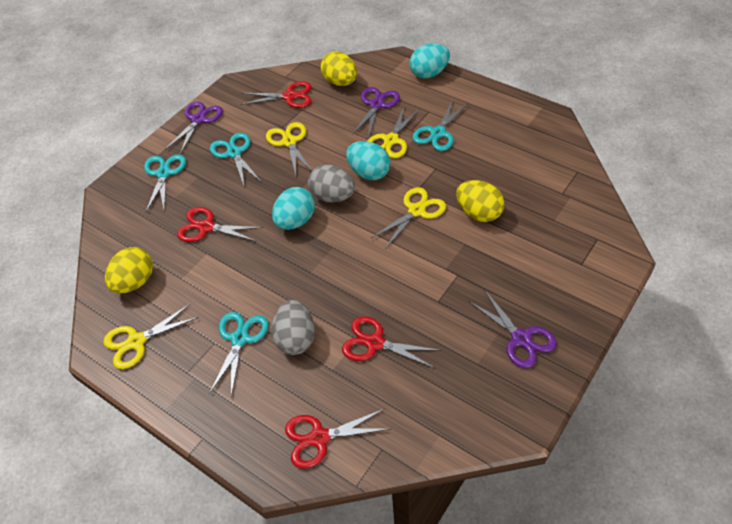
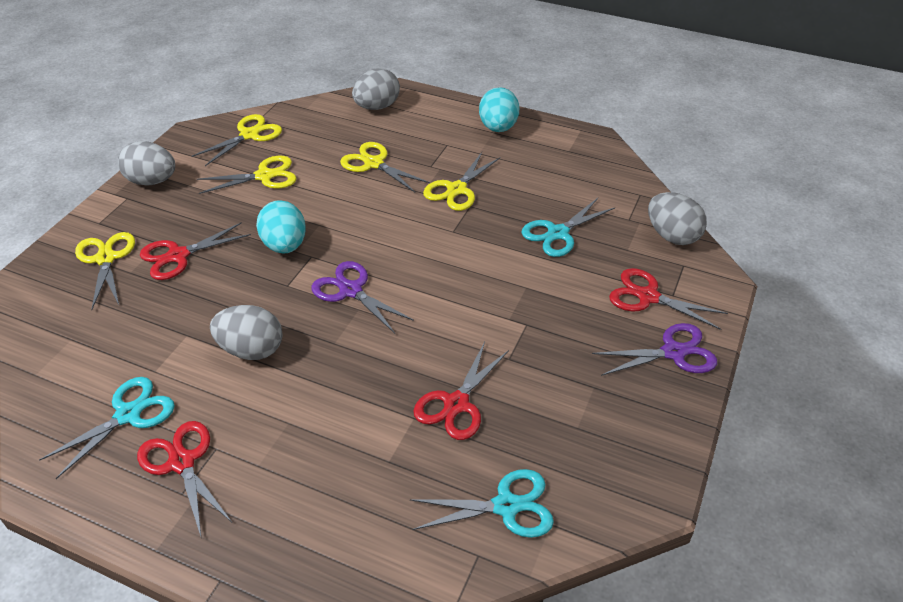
grey egg: [271,300,315,355] [308,165,355,202] = 2 -> [118,141,175,186] [210,305,283,360] [352,68,400,110] [648,192,707,245] = 4
purple scissors: [165,101,223,154] [352,87,400,139] [469,289,557,368] = 3 -> [311,261,414,333] [592,323,717,376] = 2
turquoise egg: [272,187,315,230] [346,141,391,180] [410,43,450,79] = 3 -> [256,200,306,254] [479,87,519,132] = 2
turquoise scissors: [144,155,186,213] [209,312,269,396] [210,133,261,185] [412,100,468,151] = 4 -> [39,377,175,479] [410,469,554,538] [521,198,615,257] = 3
yellow egg: [105,247,153,293] [321,51,357,86] [456,180,505,222] = 3 -> none = 0
yellow scissors: [103,303,199,369] [266,122,312,175] [367,105,420,158] [371,187,446,249] = 4 -> [75,232,135,310] [192,114,282,166] [197,156,296,194] [340,142,430,192] [423,152,501,211] = 5

